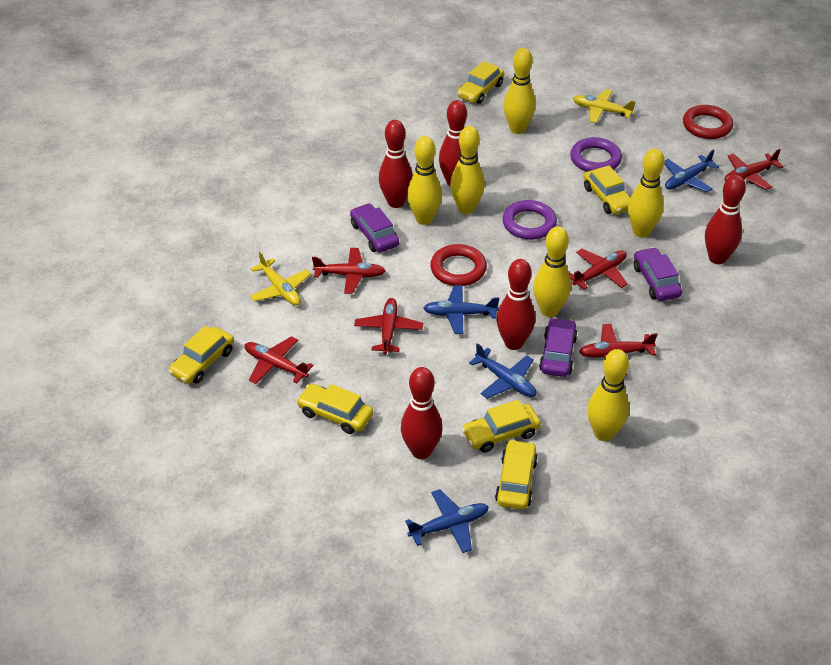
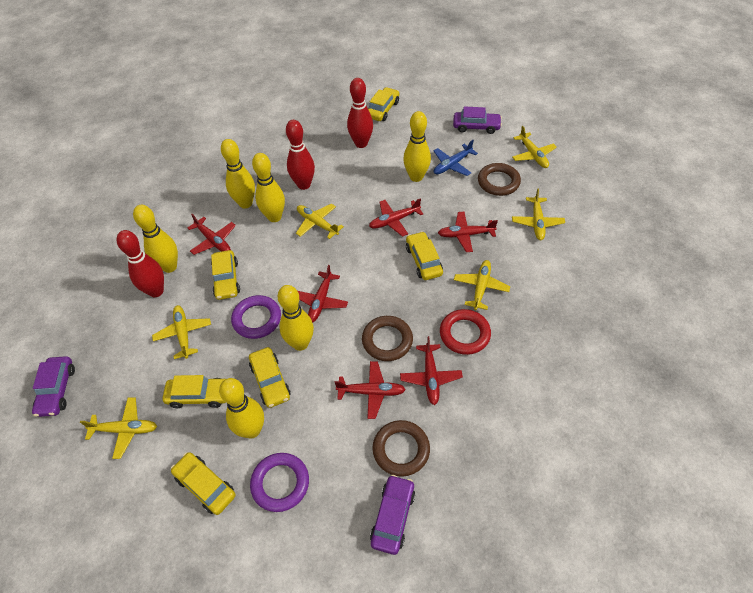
blue plane: [405,489,489,553] [423,285,499,334] [469,343,536,399] [664,149,719,192] = 4 -> [433,140,478,176] = 1
brown ring: none = 0 -> [362,316,413,361] [372,420,430,477] [478,163,521,196] = 3
red bowling pin: [379,120,413,208] [401,367,443,459] [439,100,467,186] [497,259,535,350] [705,175,746,264] = 5 -> [116,230,164,297] [286,120,315,190] [347,78,373,148] = 3
red ring: [430,244,487,286] [683,105,733,139] = 2 -> [440,309,491,355] = 1
yellow plane: [250,252,311,306] [573,89,636,123] = 2 -> [80,398,158,459] [152,305,211,359] [296,204,344,239] [454,260,510,310] [512,126,557,168] [512,189,565,240] = 6

